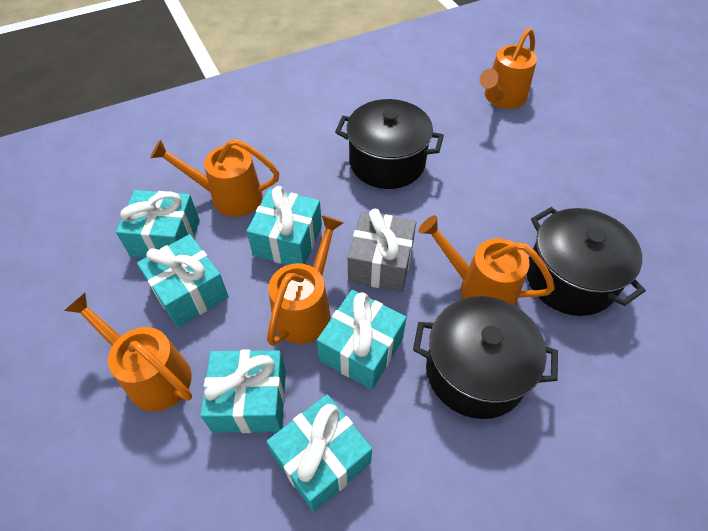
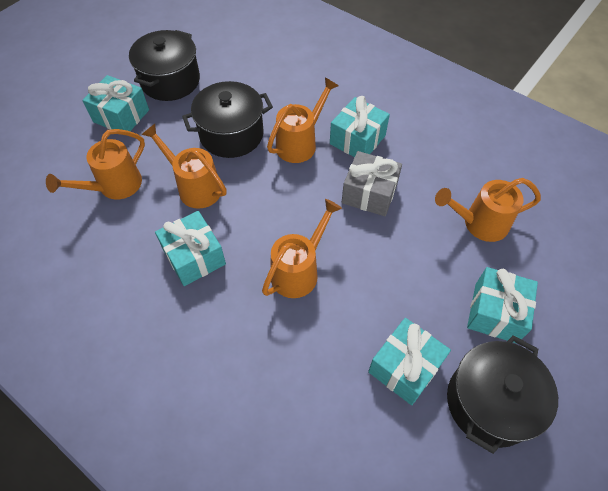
turquoise gift: [116,190,200,258] [137,234,229,327] [200,349,286,433] [246,186,322,265] [267,394,372,512] [317,290,406,390] = 6 -> [82,75,149,131] [155,211,226,286] [330,96,390,157] [368,318,451,405] [467,267,538,344] = 5

